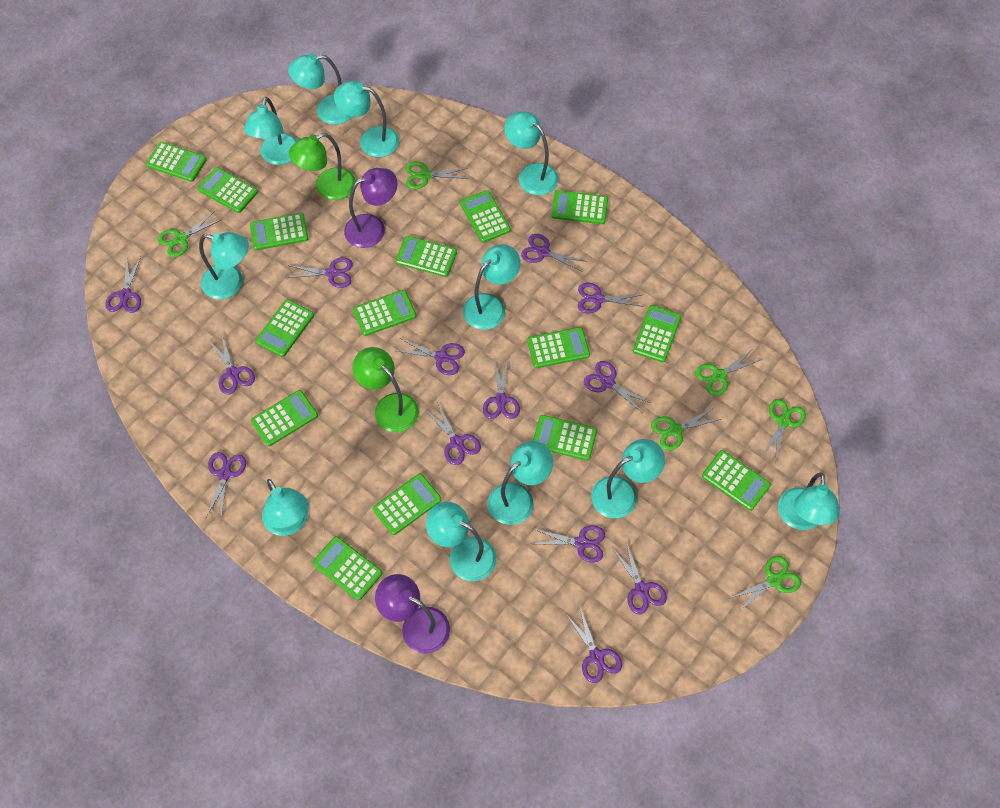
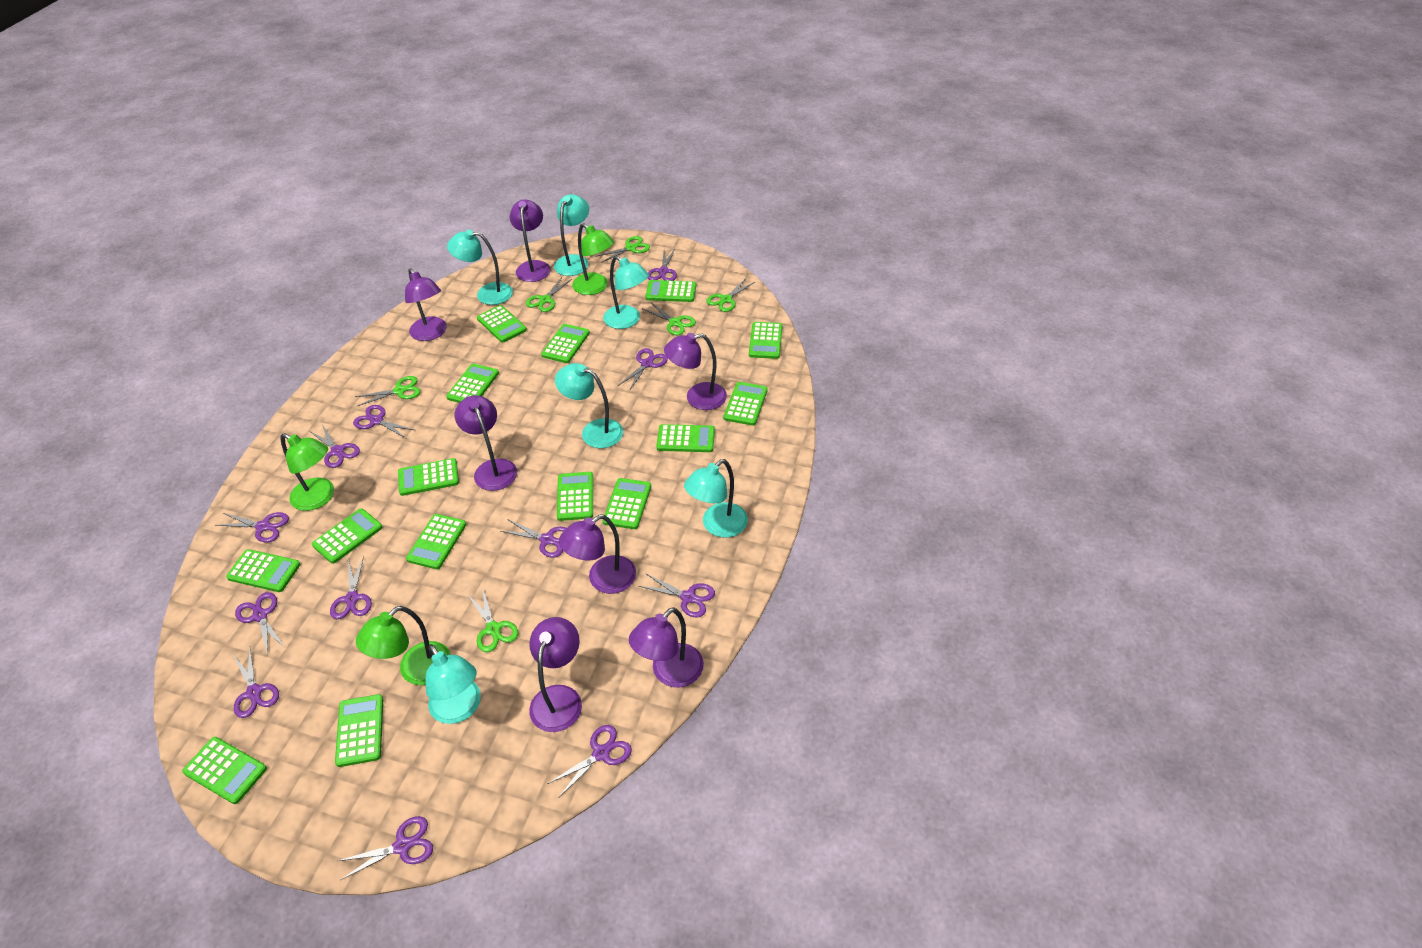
green lamp: [289,133,356,200] [352,347,419,432] = 2 -> [280,433,334,511] [356,606,451,685] [572,223,614,295] = 3
purple lamp: [344,168,398,248] [375,574,450,654] = 2 -> [405,268,447,341] [455,395,517,491] [510,199,551,282] [529,617,582,732] [559,515,636,594] [629,607,704,687] [664,333,727,410] = 7
purple scissors: [105,257,141,313] [206,452,246,520] [209,336,255,394] [287,257,353,288] [397,338,465,375] [425,402,481,465] [483,359,520,419] [521,234,588,272] [533,525,605,563] [565,608,622,683] [578,283,644,314] [584,361,650,413] [612,542,667,614] = 13 -> [216,512,289,543] [234,649,279,718] [235,592,285,655] [310,425,360,468] [330,556,372,619] [338,816,433,880] [353,405,414,438] [500,520,567,558] [547,725,632,798] [618,348,668,391] [639,573,715,617] [648,249,677,281] = 12
turquoise lamp: [199,232,249,299] [244,97,297,165] [262,479,309,536] [288,54,352,125] [334,81,399,157] [426,502,496,581] [463,244,521,330] [488,441,553,525] [504,111,558,195] [591,439,665,518] [778,472,840,530] = 11 -> [425,644,481,724] [447,229,513,305] [554,194,589,276] [555,363,623,448] [603,256,649,329] [684,459,748,538] = 6

